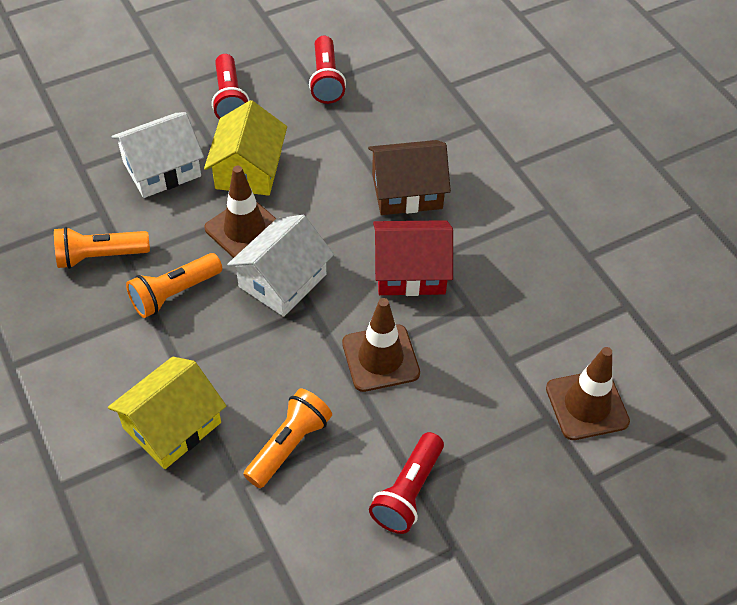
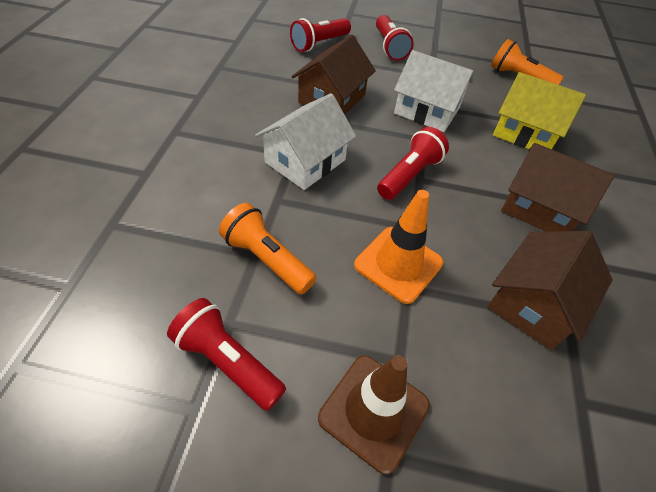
brown house: [368,140,451,215] = 1 -> [292,35,376,114] [487,231,612,350] [501,143,615,232] = 3
brown traffic cone: [204,166,276,258] [342,298,420,392] [546,347,630,440] = 3 -> [318,355,430,474] = 1
orange flashlight: [54,227,150,269] [126,253,222,318] [243,388,332,488] = 3 -> [219,203,316,294] [491,39,564,85] = 2
orange traffic cone: none = 0 -> [354,190,443,304] = 1
red flashlight: [212,54,250,119] [309,36,346,104] [369,432,444,534] = 3 -> [167,298,286,411] [290,18,351,52] [376,15,414,61] [377,127,449,200] = 4
red house: [373,220,453,296] = 1 -> none = 0
yellow house: [108,357,226,469] [204,100,287,196] = 2 -> [493,72,586,149] = 1

